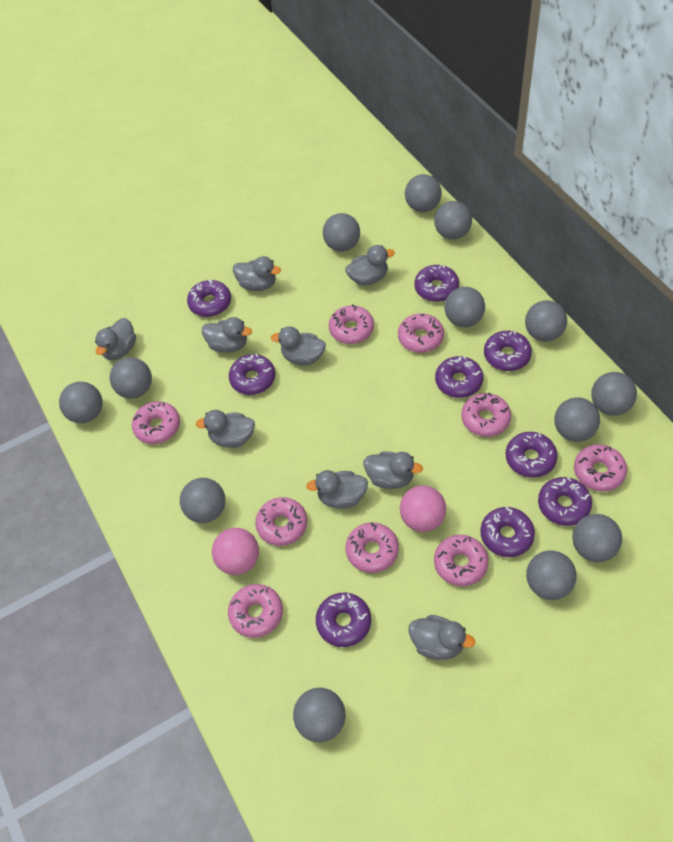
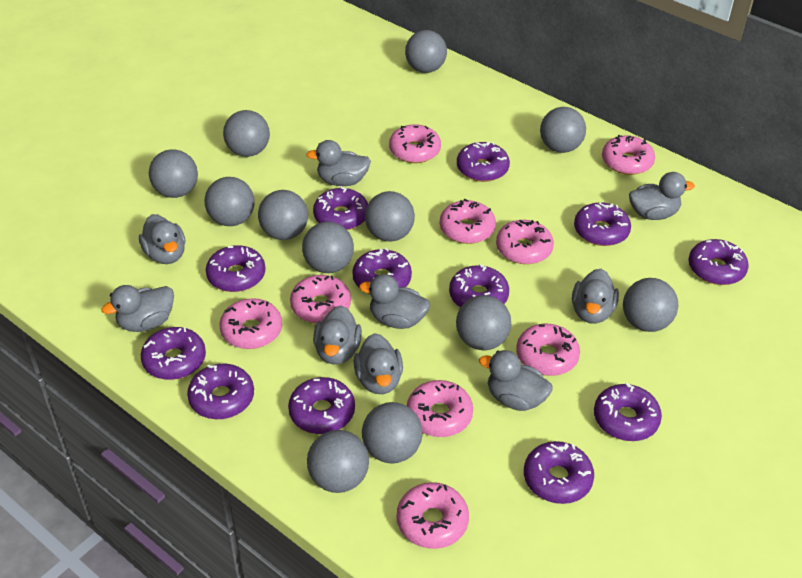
grey ball: [59,382,102,423] [110,357,152,399] [180,478,225,523] [293,688,346,743] [323,213,360,252] [405,174,442,212] [434,201,472,240] [444,287,485,327] [525,300,567,342] [526,550,576,600] [554,397,600,442] [572,514,622,562] [591,372,637,416] = 13 -> [149,149,198,198] [204,177,255,226] [223,110,270,157] [258,190,308,240] [302,222,354,273] [307,430,369,493] [362,402,423,464] [365,191,415,242] [405,30,447,73] [456,295,511,350] [540,107,586,153] [623,278,678,332] = 12
pink ball: [212,528,259,575] [400,485,446,532] = 2 -> none = 0
purple donut: [187,279,231,317] [229,354,275,395] [316,593,371,647] [414,265,459,302] [435,356,483,398] [481,507,535,557] [484,331,532,371] [506,432,557,478] [538,477,592,526] = 9 -> [141,327,206,380] [187,364,254,419] [206,245,265,292] [288,377,355,434] [313,186,368,230] [352,248,412,294] [449,264,509,307] [457,142,510,182] [524,441,594,504] [574,202,631,246] [594,383,662,441] [688,239,749,285] = 12

